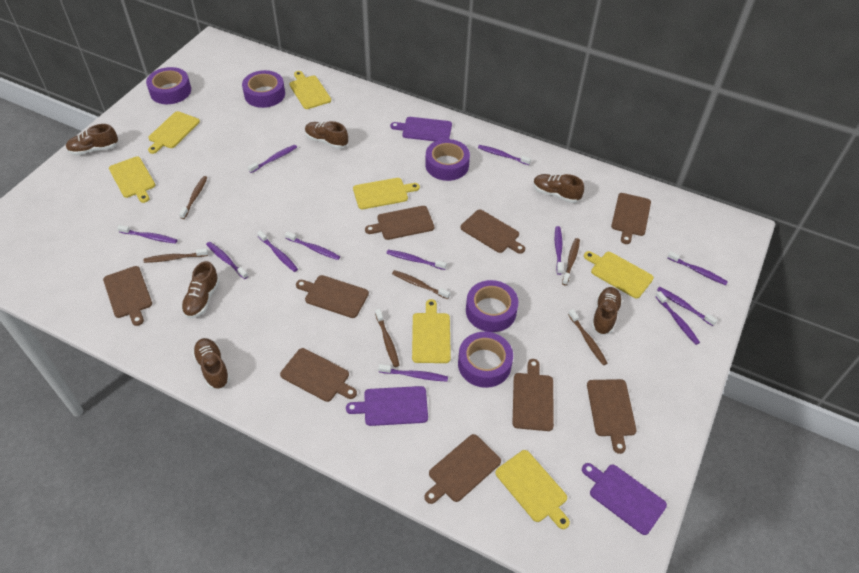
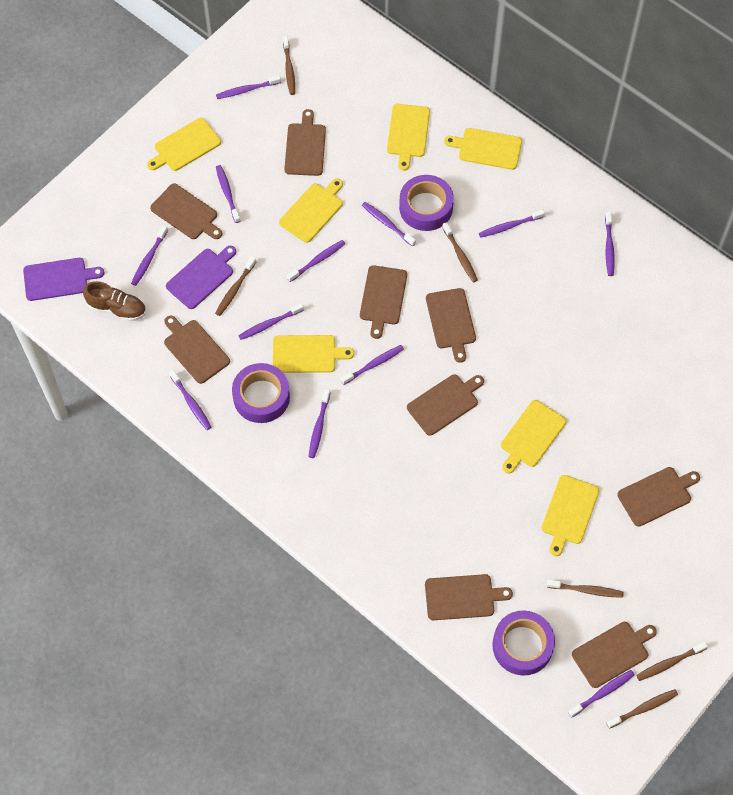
brown shoe: [66,124,118,155] [181,261,220,318] [192,338,230,389] [305,121,348,149] [533,174,584,203] [592,287,623,335] = 6 -> [83,281,146,321] = 1
purple cutting board: [346,386,428,426] [390,117,452,141] [582,463,667,535] = 3 -> [23,258,104,301] [166,246,236,309] = 2
purple tape: [146,67,191,104] [242,70,285,108] [425,139,470,181] [458,332,513,388] [466,280,518,332] = 5 -> [232,363,290,423] [399,175,454,231] [492,611,555,675] = 3

